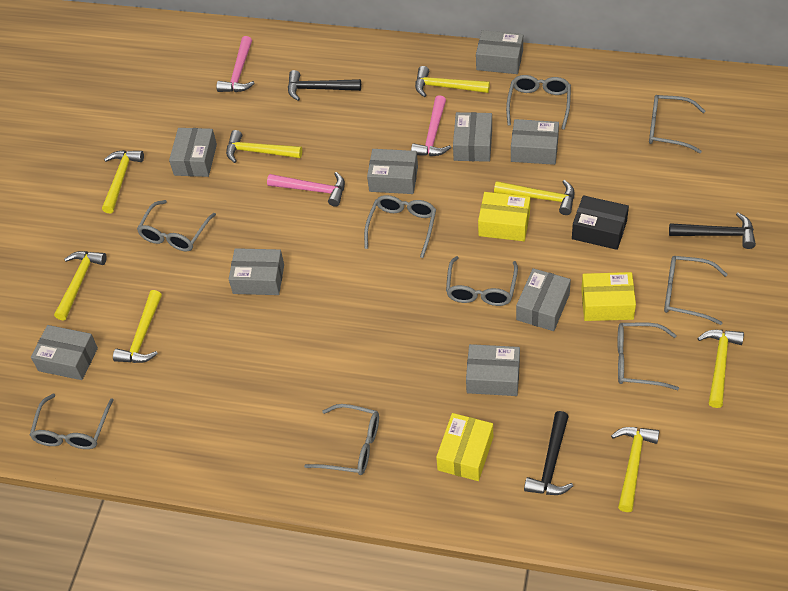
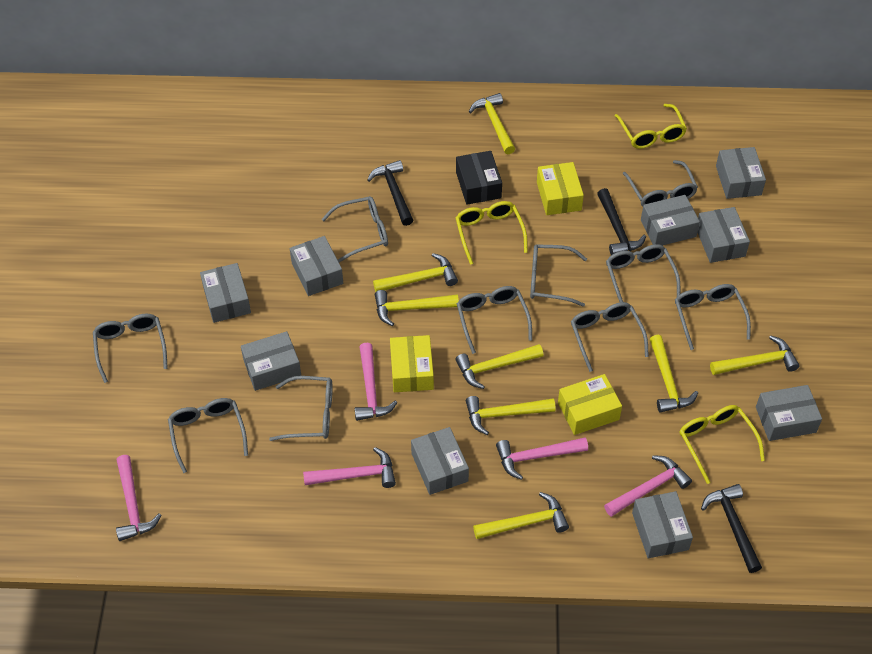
grey glasses: [30,394,114,449] [137,200,216,251] [304,404,379,475] [364,195,436,258] [446,256,518,306] [506,75,571,130] [618,322,679,390] [649,95,705,153] [664,256,728,325] = 9 -> [93,314,168,383] [168,398,248,473] [269,376,333,441] [322,196,388,262] [457,286,532,354] [530,244,587,307] [571,302,649,372] [606,244,680,302] [623,160,698,207] [675,284,751,350] = 10
pink hammer: [216,36,255,92] [267,172,345,207] [411,95,451,156] = 3 -> [116,455,162,541] [303,447,396,488] [354,343,397,421] [496,437,588,480] [604,455,692,517] = 5
yellow glasses: none = 0 -> [456,201,528,265] [615,104,687,149] [680,405,765,484] = 3

